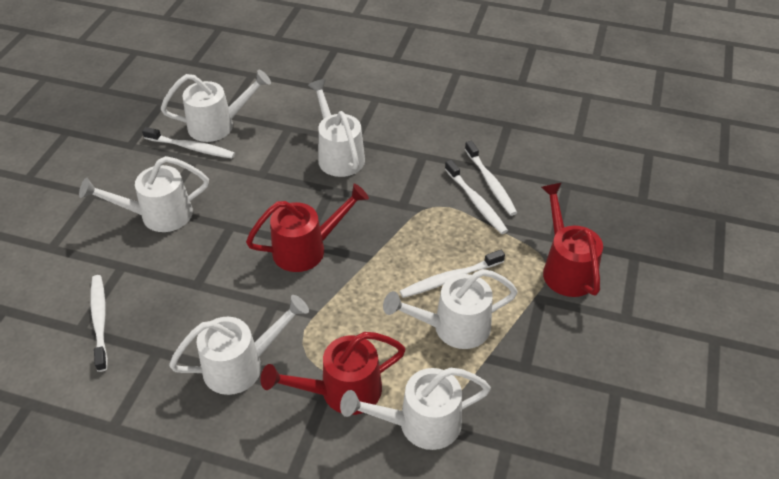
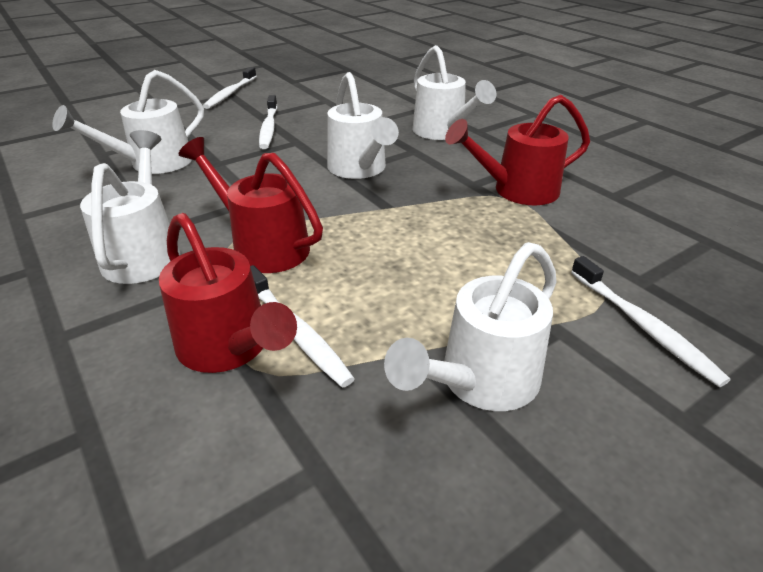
white toothbrush: [90,275,108,372] [142,127,235,158] [400,250,505,298] [445,160,508,234] [465,141,517,216] = 5 -> [203,67,257,109] [250,265,355,388] [259,95,277,149] [571,256,730,387] = 4
white watering can: [79,156,209,232] [161,70,271,142] [169,295,309,395] [308,79,365,177] [340,368,491,450] [383,269,518,349] = 6 -> [52,70,204,174] [80,130,180,284] [327,72,399,179] [384,242,557,411] [412,45,496,140] = 5

